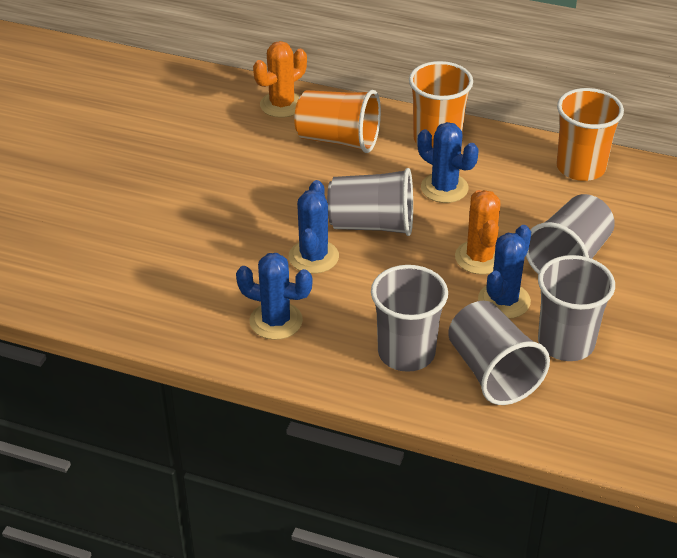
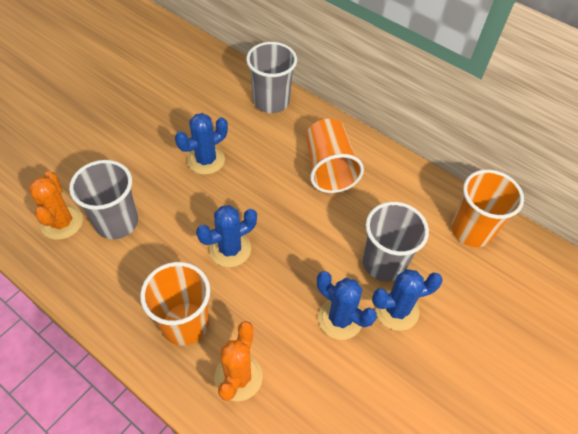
grey cup: [327,168,413,236] [371,265,448,372] [448,301,550,405] [526,194,615,274] [538,255,615,361] = 5 -> [69,160,138,239] [246,42,297,113] [363,202,429,281] = 3

